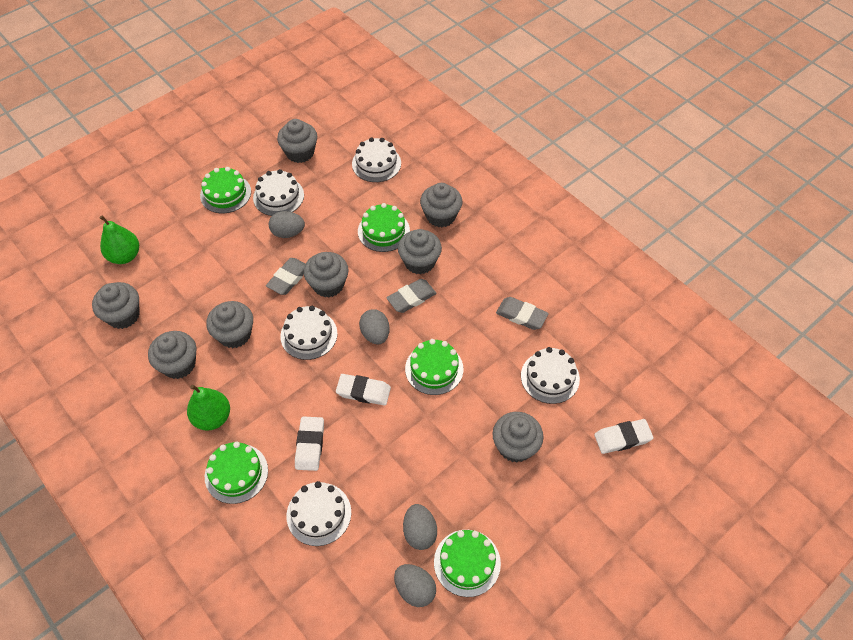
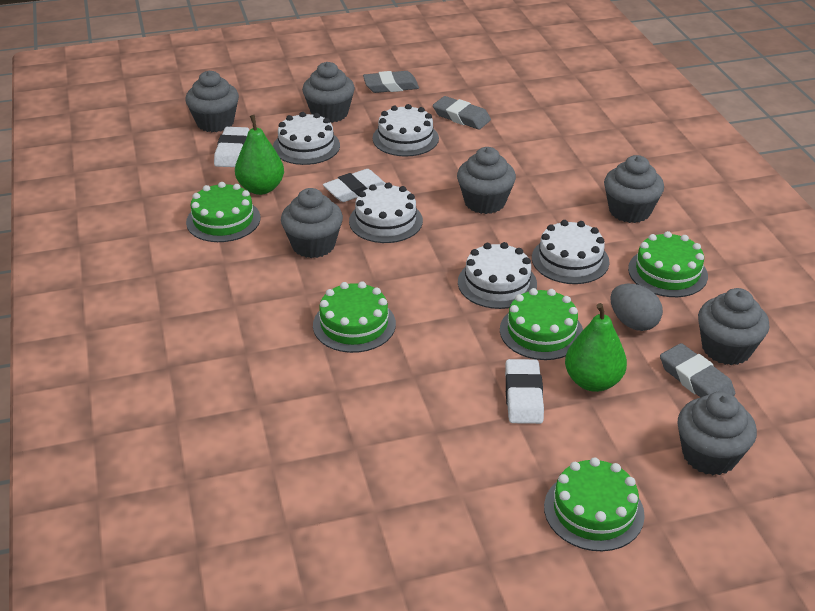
grey cupcake: [92,282,140,329] [148,331,196,379] [206,301,253,348] [277,119,317,163] [304,252,349,298] [398,229,442,274] [420,183,462,228] [492,412,544,462] = 8 -> [185,71,239,132] [281,188,343,258] [302,62,355,123] [457,147,516,214] [604,155,664,223] [678,392,757,475] [698,288,769,365] = 7
grey egg: [269,211,305,238] [359,309,390,344] [394,564,436,607] [403,504,437,550] = 4 -> [610,284,663,331] = 1

